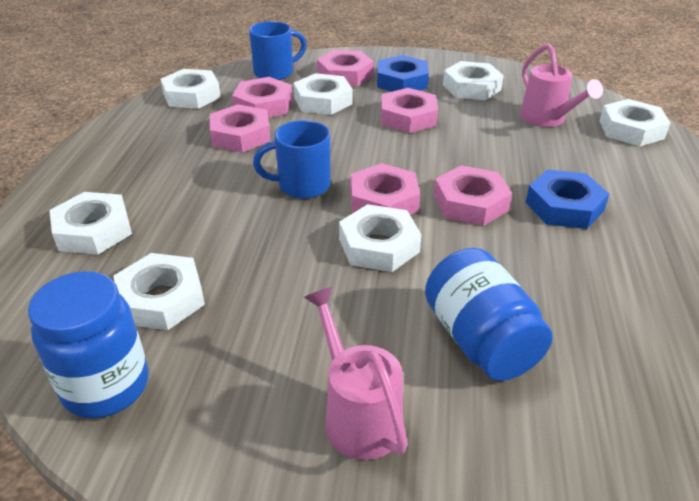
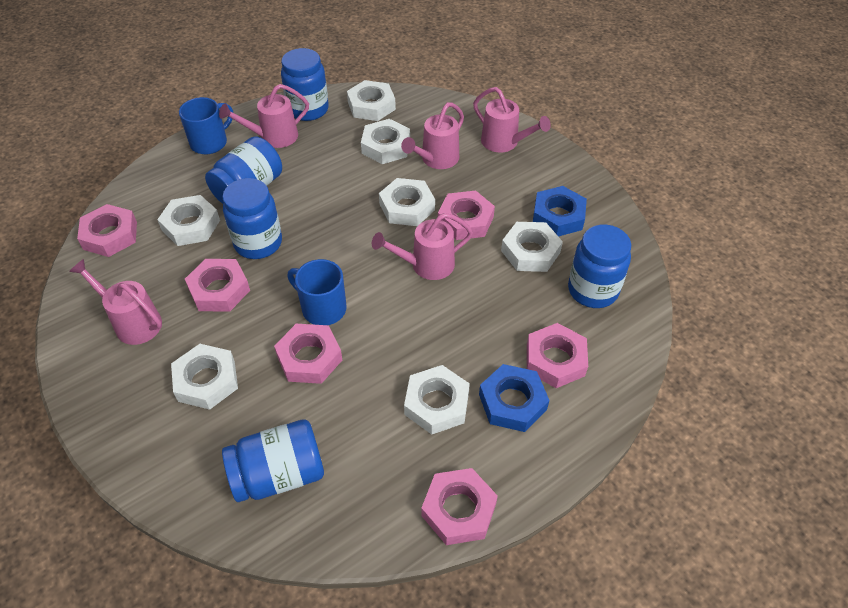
blue jar: [28,271,148,418] [425,248,553,381] = 2 -> [205,136,282,204] [222,178,282,259] [222,419,324,502] [281,48,329,121] [568,225,631,308] = 5
pink watering can: [304,287,408,460] [520,44,603,127] = 2 -> [69,259,162,345] [219,84,309,148] [372,213,473,280] [401,102,464,169] [473,87,551,153] = 5

